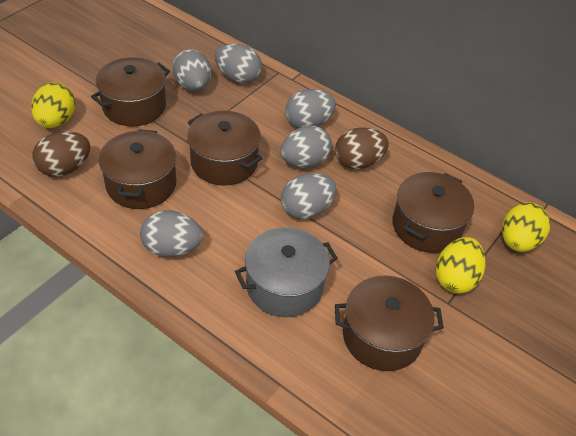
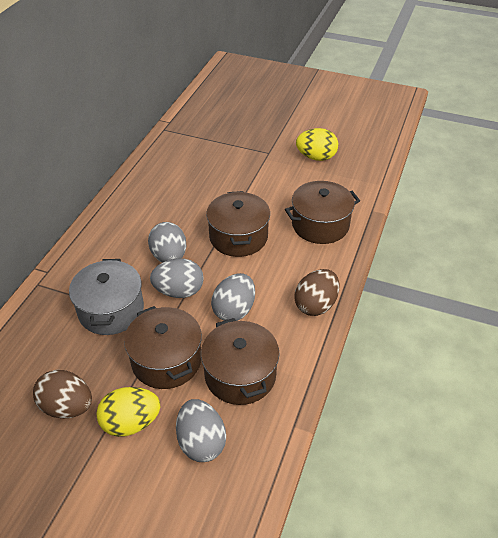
brown pot: [91,57,170,126] [99,129,177,209] [187,111,262,186] [335,276,444,371] [392,172,474,253] = 5 -> [124,306,202,389] [201,318,280,405] [206,191,270,257] [285,181,360,244] = 4
grey egg: [140,210,203,257] [172,49,211,91] [215,44,262,84] [280,126,332,168] [281,173,336,219] [285,89,336,128] = 6 -> [148,222,186,263] [150,258,204,298] [176,399,226,462] [211,273,255,321] = 4
yellow egg: [31,83,75,128] [435,237,486,294] [502,202,550,252] = 3 -> [96,387,160,437] [296,128,338,161] = 2

